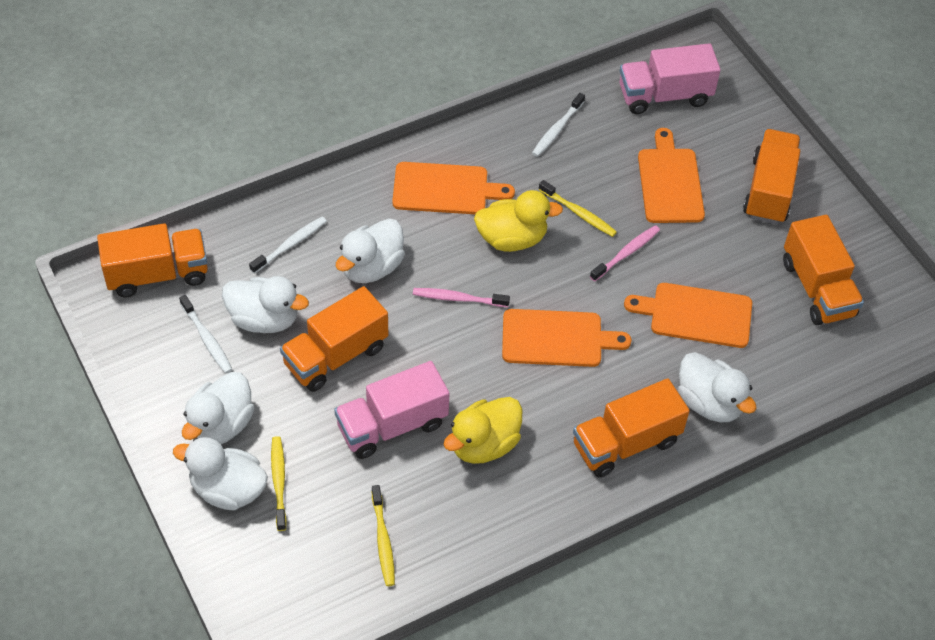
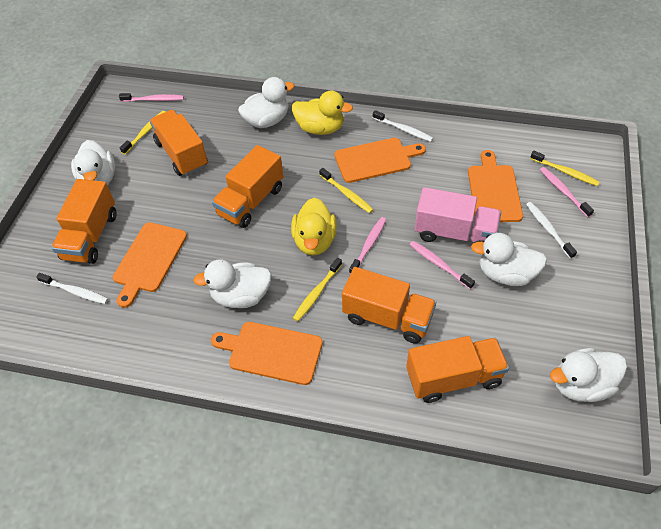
pink toothbrush: [413,288,510,307] [590,225,660,281] = 2 -> [119,93,184,102] [349,217,386,274] [410,241,475,289] [540,167,594,217] = 4
pink truck: [334,361,449,459] [620,43,721,114] = 2 -> [415,187,501,243] = 1
yellow toothbrush: [271,436,287,531] [372,485,395,586] [539,180,617,237] = 3 -> [120,111,165,155] [293,258,342,321] [319,168,373,213] [530,151,600,186] = 4

